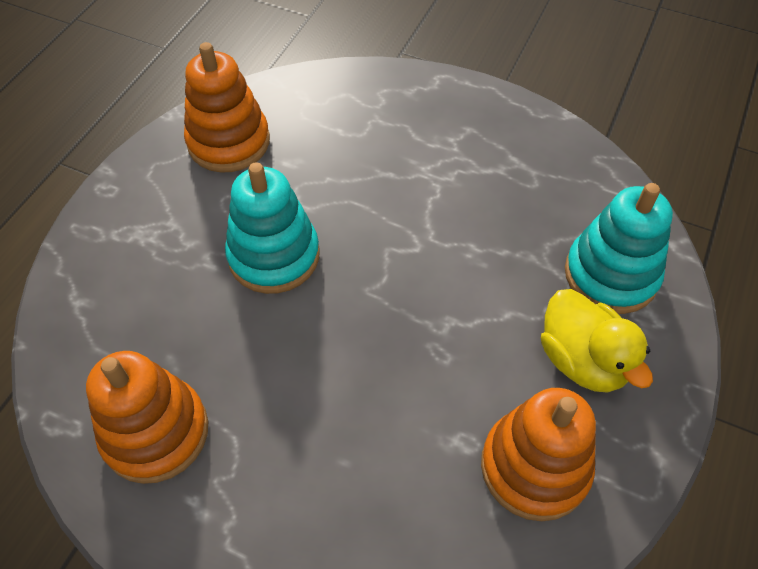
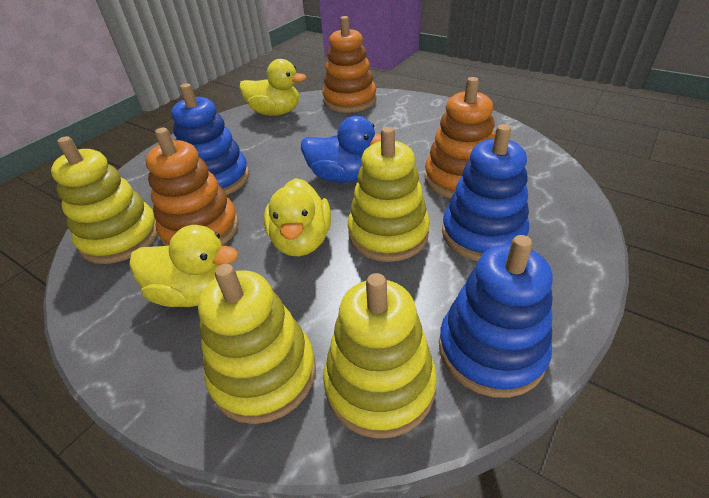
blue duck: none = 0 -> [301,116,381,183] = 1
blue stacking toy: none = 0 -> [171,83,249,195] [439,235,553,398] [442,124,529,261] = 3
turquoise stacking toy: [225,162,319,294] [565,183,673,314] = 2 -> none = 0
yellow duck: [541,289,653,393] = 1 -> [129,225,238,307] [239,59,307,116] [264,178,331,257] = 3
yellow stacking toy: none = 0 -> [51,136,158,264] [198,264,316,424] [323,273,437,439] [348,127,430,262] = 4

